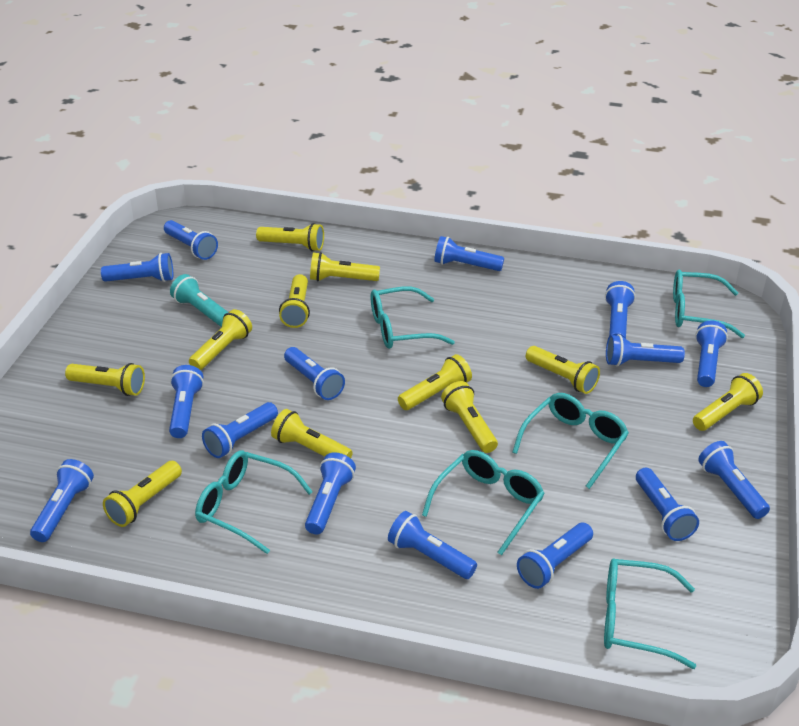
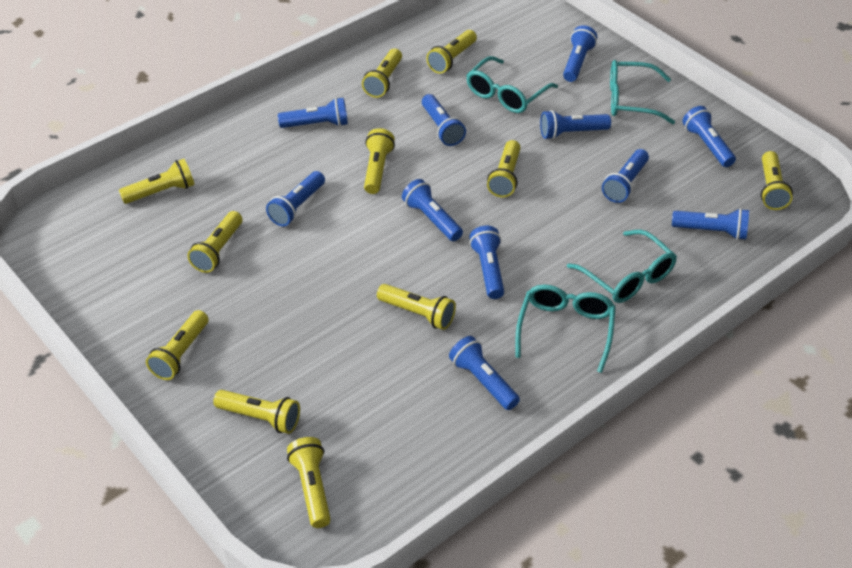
blue flashlight: [30,459,94,542] [101,253,173,282] [164,220,218,260] [169,365,204,438] [202,402,278,458] [284,347,345,400] [305,452,356,534] [388,511,477,579] [434,236,504,271] [517,523,593,589] [605,281,636,339] [606,334,685,366] [636,468,699,541] [695,320,728,387] [698,441,770,519] = 15 -> [266,171,325,226] [278,98,348,128] [402,179,463,241] [422,94,466,146] [449,336,520,410] [469,226,504,299] [540,110,611,139] [563,25,597,82] [602,149,649,203] [672,208,749,240] [683,106,736,167] = 11
turquoise flashlight: [170,274,229,327] = 1 -> none = 0
turquoise glasses: [195,451,313,554] [370,287,455,349] [422,450,545,555] [512,393,629,489] [604,558,696,669] [673,270,745,338] = 6 -> [466,56,558,113] [515,285,616,373] [567,229,677,303] [610,60,675,124] = 4

